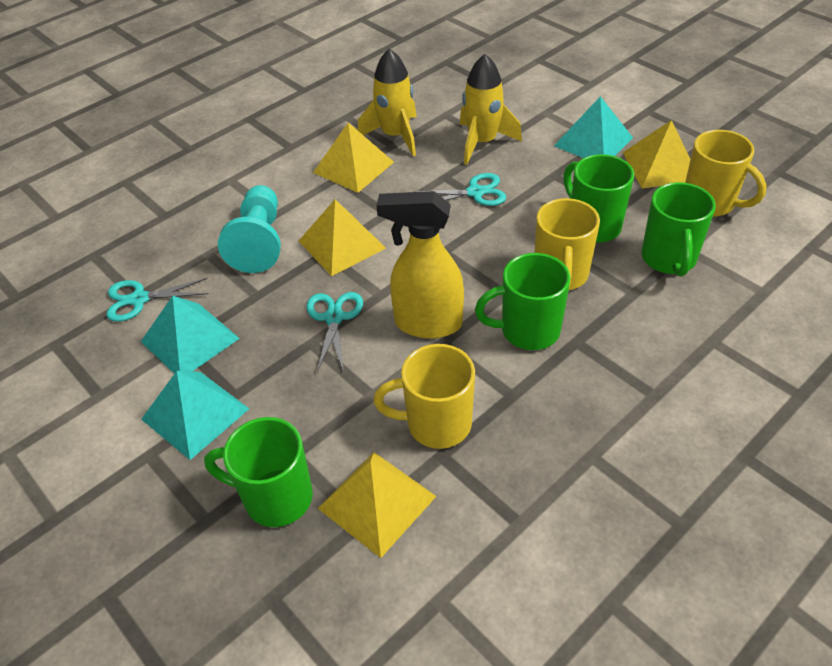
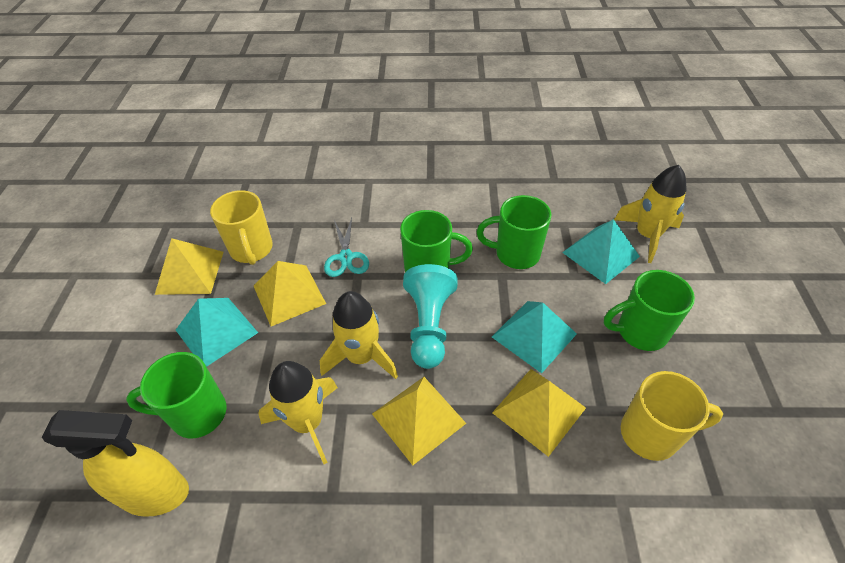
turquoise scissors: [107,278,208,322] [306,292,363,372] [416,173,507,206] = 3 -> [324,218,369,277] = 1
yellow mug: [373,344,475,449] [535,198,600,290] [685,130,767,217] = 3 -> [210,190,273,265] [621,371,723,461] = 2
yellow rocket: [358,48,417,156] [460,54,522,165] = 2 -> [258,361,338,464] [320,291,398,379] [614,165,687,263] = 3

